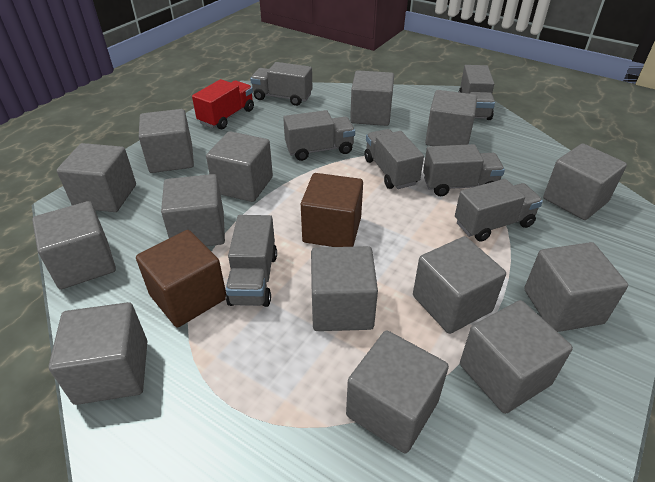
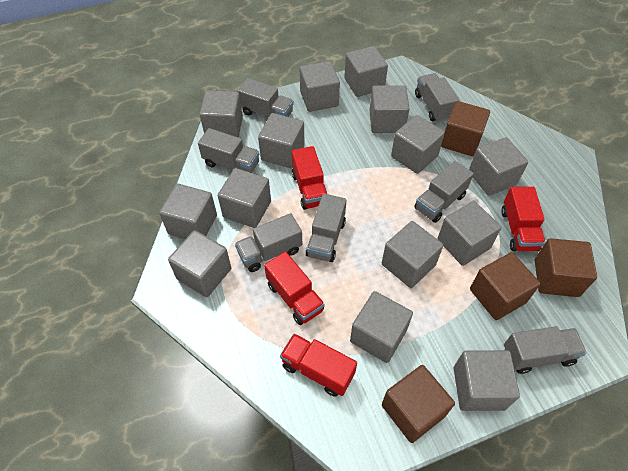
brown cube: [136,230,226,327] [301,173,363,247] = 2 -> [382,365,455,443] [441,101,490,156] [470,252,540,320] [535,238,597,297] = 4
red truck: [192,79,254,129] = 1 -> [264,251,325,325] [280,333,357,397] [291,146,327,210] [501,187,546,251] = 4

